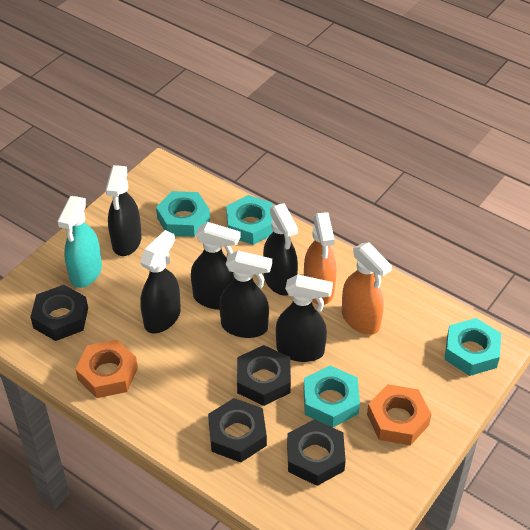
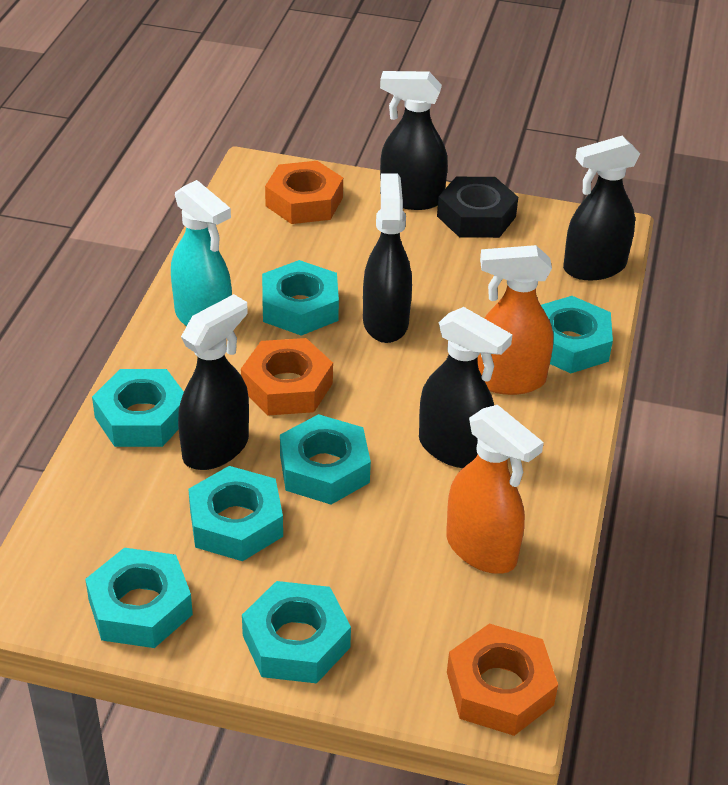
black nut: [30,285,88,341] [208,398,267,463] [237,345,291,406] [287,419,346,486] = 4 -> [437,177,518,238] = 1
black spray bottle: [105,165,142,256] [140,230,181,333] [191,222,241,310] [219,251,272,338] [263,203,298,296] [276,274,333,362] = 6 -> [178,294,249,470] [363,173,412,343] [380,71,448,210] [419,307,512,468] [563,136,640,280] = 5
orange nut: [75,340,138,398] [367,384,432,445] = 2 -> [241,338,333,415] [265,161,343,224] [447,624,558,736] = 3
turquoise nut: [156,191,210,237] [226,195,273,245] [304,365,360,427] [445,318,501,376] = 4 -> [85,548,193,648] [92,369,184,447] [188,466,283,561] [242,581,351,683] [262,260,339,336] [280,414,371,505] [541,296,613,373] = 7

